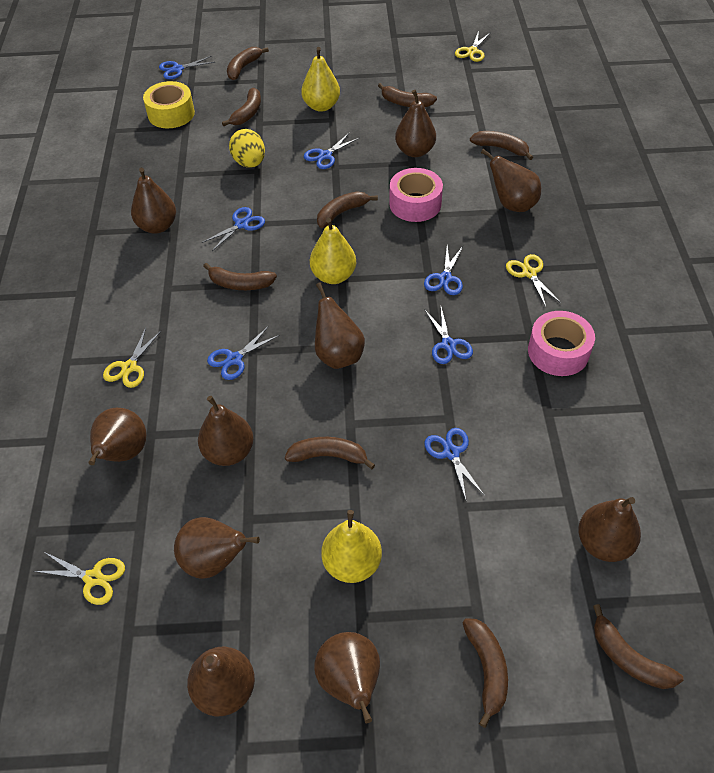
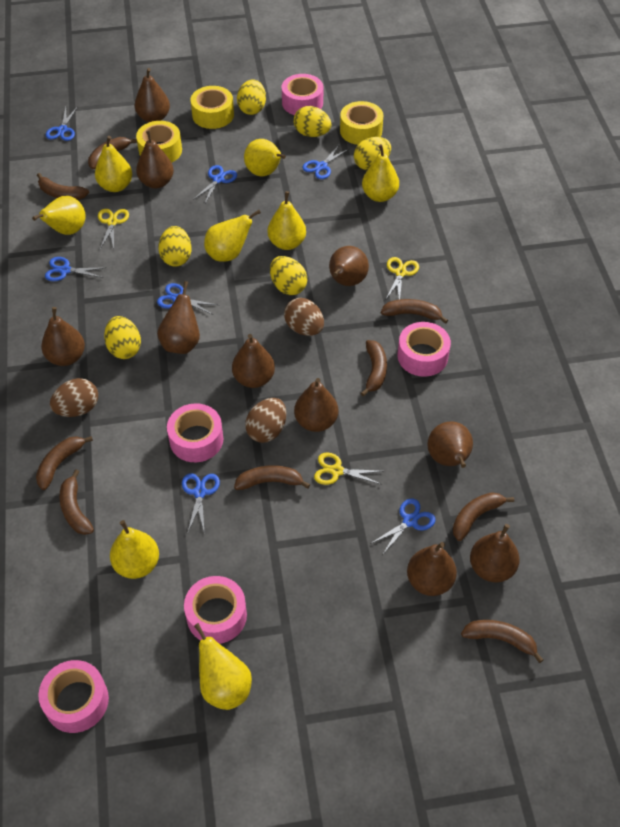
brown egg: none = 0 -> [50,378,98,417] [245,398,286,443] [284,298,324,336] = 3
pink tape: [389,168,443,222] [528,311,595,376] = 2 -> [38,660,109,733] [167,403,223,462] [184,576,247,644] [282,74,323,115] [397,322,451,377] = 5
yellow egg: [229,129,265,168] = 1 -> [104,316,141,359] [158,226,192,267] [237,80,266,115] [270,256,307,295] [294,106,331,137] [354,137,391,170] = 6
yellow pear: [301,47,340,112] [310,218,356,284] [321,510,382,583] = 3 -> [32,196,85,235] [95,136,132,192] [110,520,159,579] [194,623,252,710] [204,210,261,262] [244,139,286,176] [268,191,306,250] [362,144,399,202] = 8
yellow scissors: [33,552,125,605] [103,328,161,388] [455,31,491,62] [506,254,561,307] = 4 -> [98,209,129,249] [314,452,383,485] [386,257,419,300] = 3
yellow tape: [143,81,195,128] = 1 -> [136,121,182,163] [190,86,234,129] [340,101,383,145] = 3

